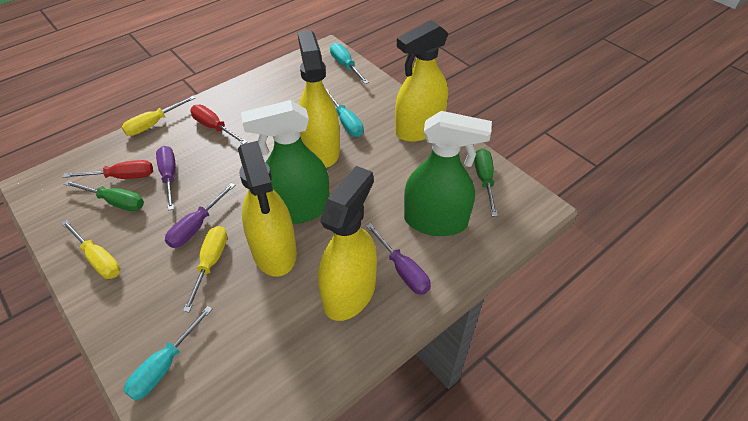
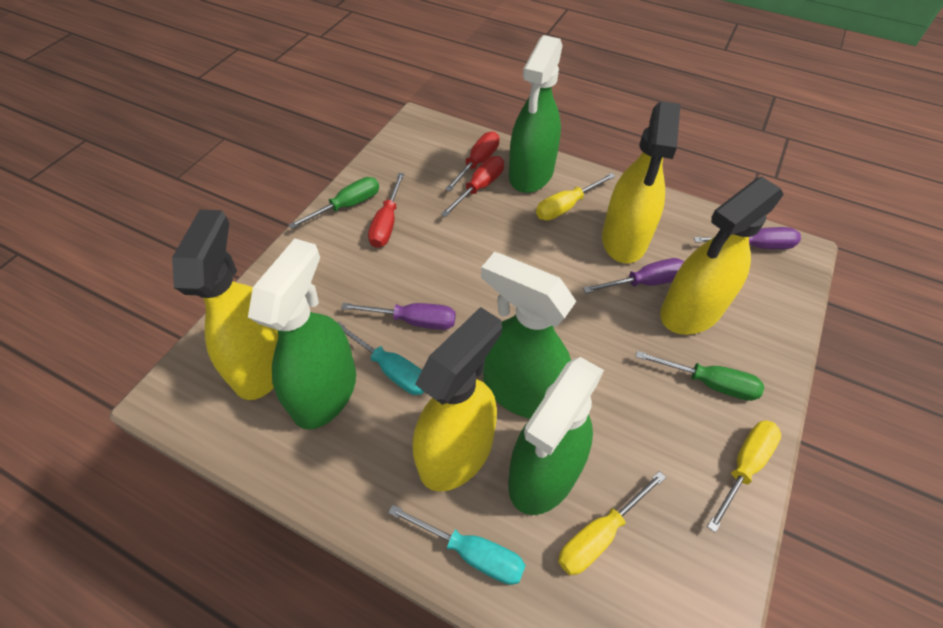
green spray bottle: [241,100,329,224] [404,111,492,236] = 2 -> [248,239,356,430] [481,252,576,419] [508,357,604,515] [509,35,563,193] = 4
red screwdriver: [63,160,153,179] [190,105,247,144] = 2 -> [368,173,404,248] [441,156,504,217] [445,131,499,192] = 3
turquoise screwdriver: [124,306,213,400] [326,88,363,137] [330,43,369,84] = 3 -> [337,321,424,395] [388,505,526,585] = 2

